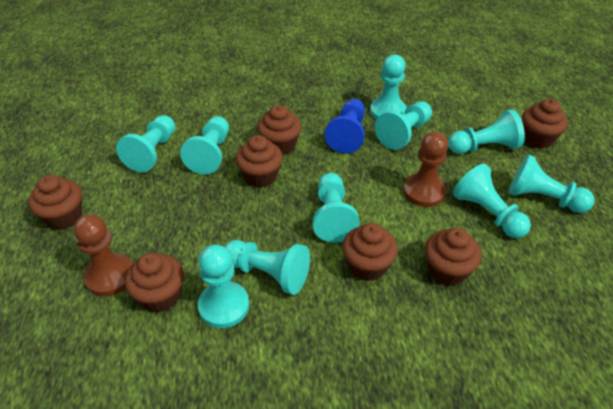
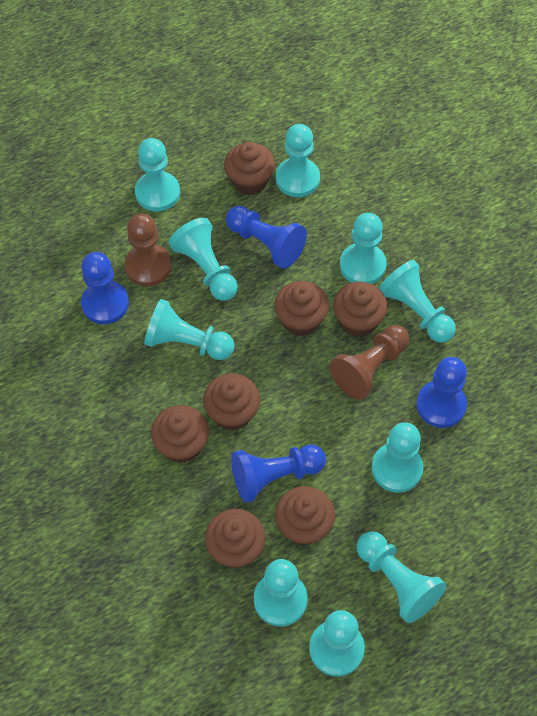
blue pawn: [325,99,365,154] = 1 -> [81,252,129,324] [226,206,307,269] [231,445,326,503] [416,357,467,428] = 4

